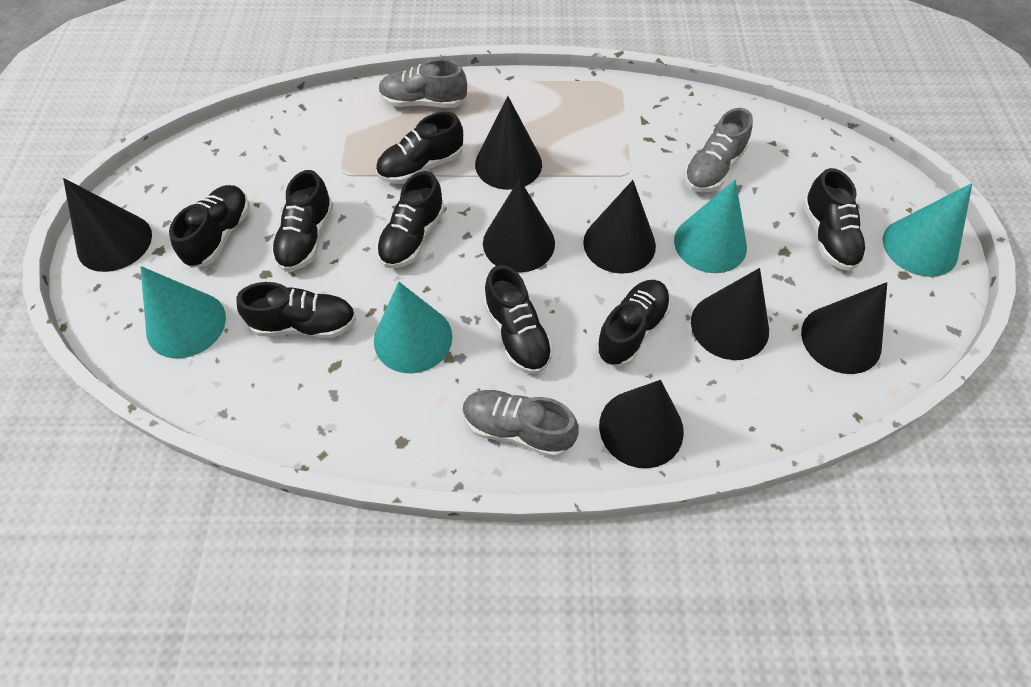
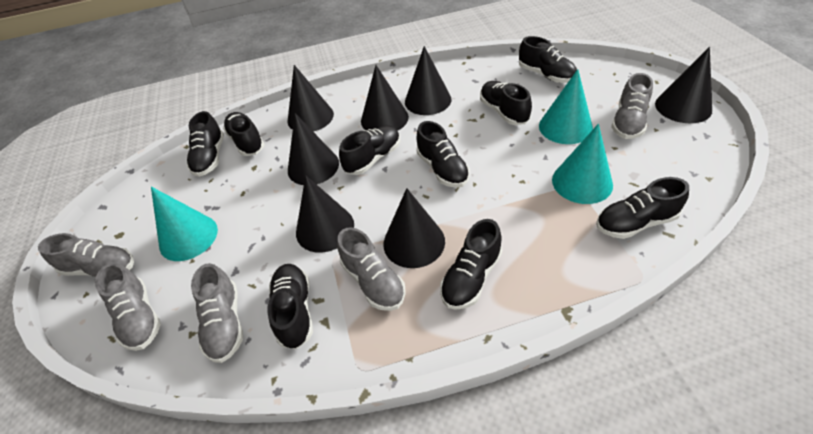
black shoe: [169,185,250,268] [237,282,356,338] [272,170,334,272] [376,112,463,184] [376,171,445,268] [484,265,554,374] [596,280,671,366] [802,168,867,271] = 8 -> [187,111,224,177] [223,112,265,156] [267,264,313,349] [339,125,400,175] [416,121,470,188] [440,219,502,310] [480,81,532,125] [519,36,577,83] [596,177,689,239] = 9
grey shoe: [378,59,467,108] [463,389,579,458] [684,108,753,192] = 3 -> [38,233,134,277] [95,263,161,351] [191,263,243,363] [337,227,406,311] [611,73,653,139] = 5
turquoise cone: [140,266,226,359] [374,282,452,374] [674,180,747,273] [883,183,973,277] = 4 -> [151,187,218,261] [539,69,593,144] [552,124,613,204] = 3

